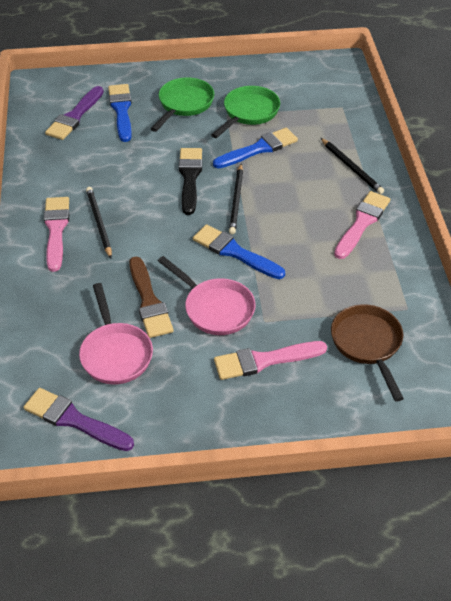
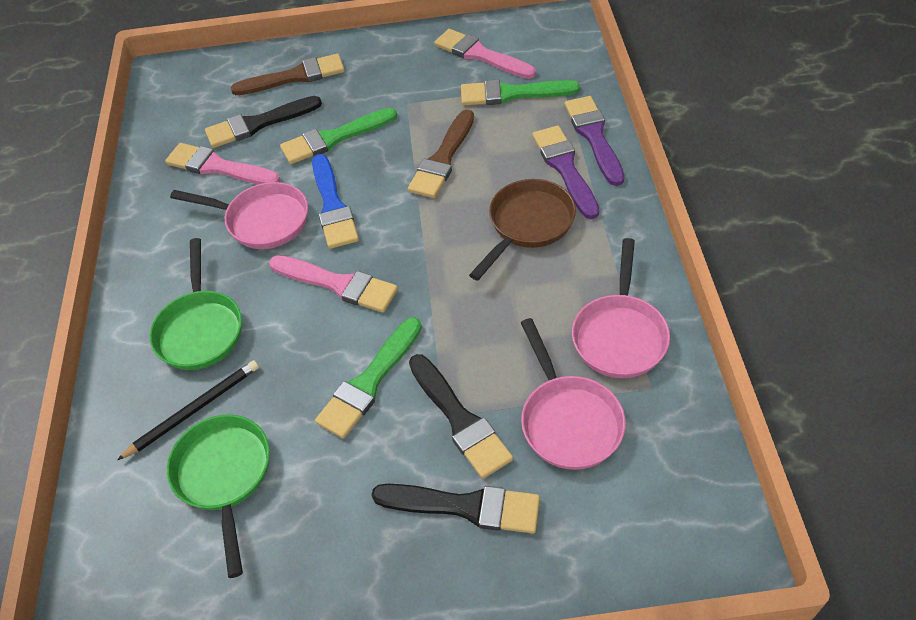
black brush: [179,148,202,215] = 1 -> [205,96,322,148] [371,484,540,533] [409,354,513,479] = 3
black pencil: [86,187,112,258] [229,164,243,234] [321,138,384,194] = 3 -> [117,360,259,460] = 1
blue brush: [108,84,132,142] [193,224,285,279] [213,128,298,168] = 3 -> [312,154,359,249] = 1
brown brush: [129,256,174,338] = 1 -> [231,54,345,95] [408,110,474,198] = 2
green brush: none = 0 -> [280,108,397,164] [315,317,422,438] [461,80,580,105] = 3
pink pan: [79,283,153,385] [158,256,256,335] = 2 -> [170,182,308,249] [521,318,626,470] [572,238,670,378] = 3

